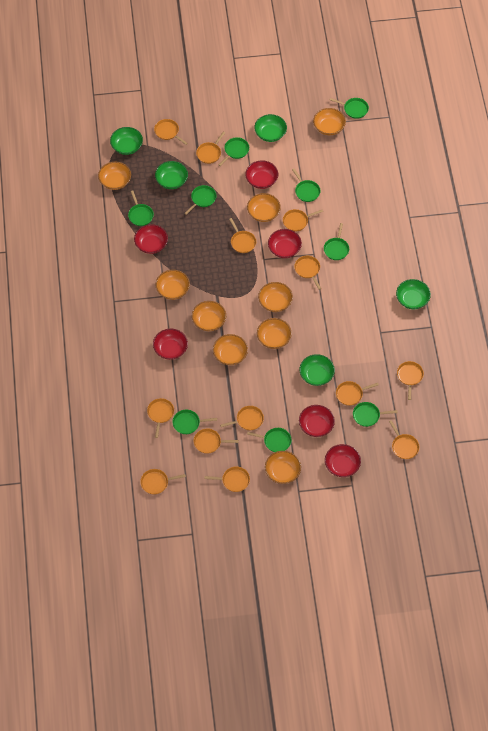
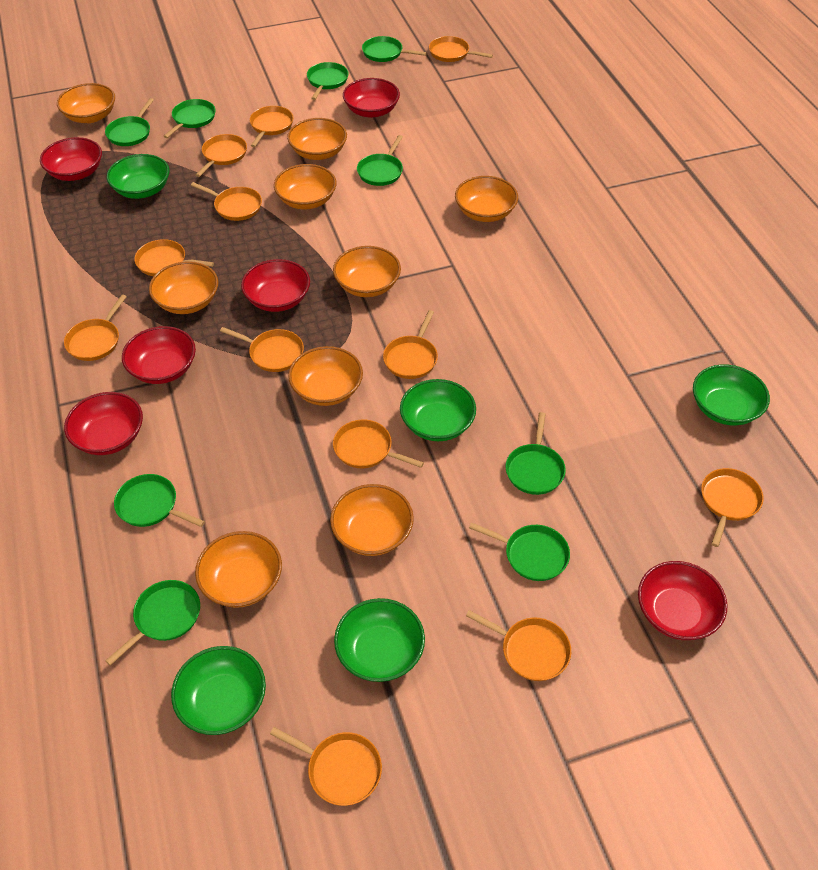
orange pan: [140,469,186,495] [147,398,174,438] [154,119,188,145] [194,428,239,454] [196,131,225,164] [204,466,250,492] [220,406,264,430] [229,218,256,253] [283,209,323,232] [294,256,321,290] [336,381,379,406] [389,420,420,459] [397,361,424,400] = 13 -> [64,295,127,361] [134,239,214,276] [191,182,262,221] [196,134,247,177] [220,327,304,372] [250,106,294,147] [270,727,382,806] [333,419,424,468] [383,310,438,379] [429,36,493,62] [466,610,571,681] [701,468,764,547] = 12

